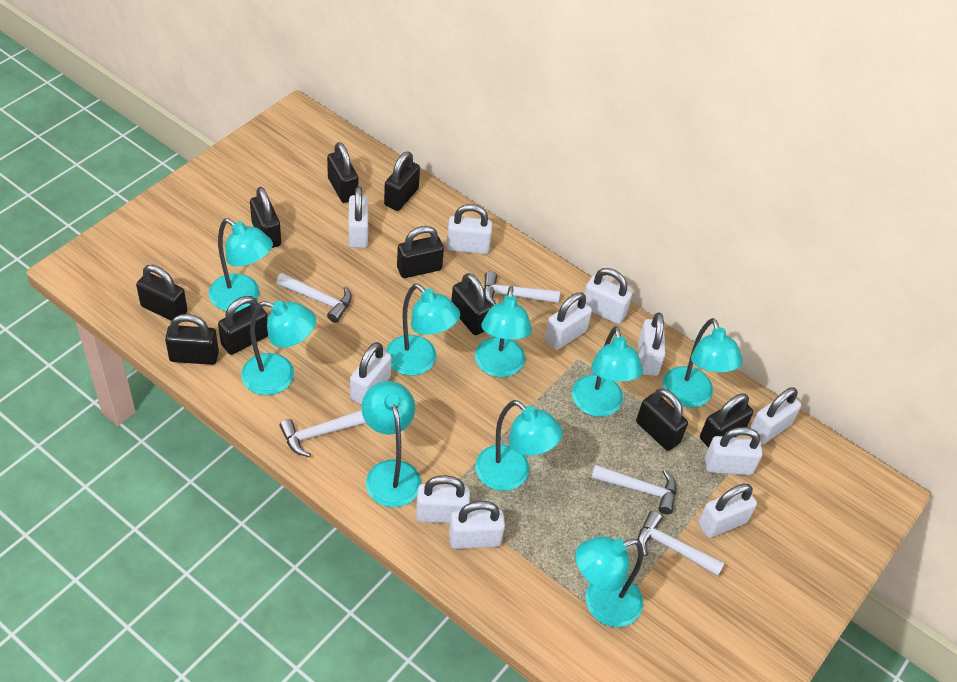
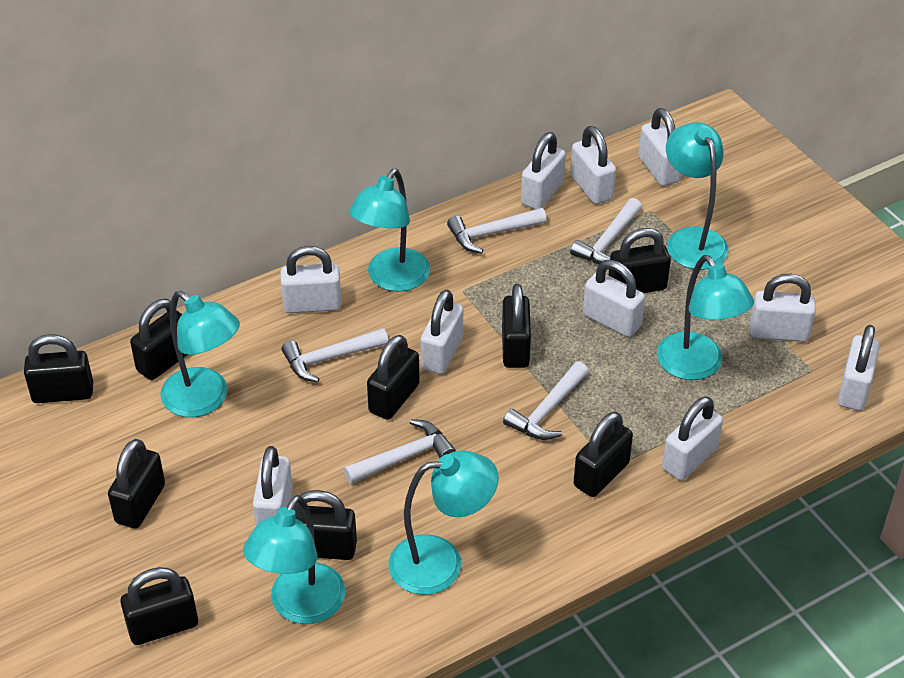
black padlock: [136,265,188,320] [165,314,219,365] [218,296,268,355] [250,187,281,248] [327,142,358,203] [384,151,420,211] [397,226,444,278] [451,273,492,335] [636,388,688,451] [700,393,753,448] = 10 -> [24,334,93,403] [108,439,165,529] [120,567,198,645] [130,299,188,380] [294,490,357,560] [367,335,420,420] [502,284,531,368] [574,412,633,497] [609,228,671,293] = 9
turquoise lamp: [209,218,273,312] [241,301,316,395] [361,381,421,507] [386,284,460,376] [475,286,532,377] [475,400,563,491] [572,326,643,417] [575,537,643,627] [663,318,743,408] = 9 -> [160,291,240,417] [243,495,345,624] [349,169,430,292] [389,450,499,595] [657,255,754,380] [666,122,729,270] = 6
white padlock: [348,186,368,248] [350,342,391,405] [416,475,470,523] [446,204,492,254] [449,501,505,549] [545,292,592,350] [584,268,632,324] [638,312,665,376] [698,484,757,538] [705,427,762,475] [750,387,801,445] = 11 -> [253,446,293,526] [280,246,342,313] [420,290,463,374] [521,132,566,209] [570,126,616,204] [583,260,645,337] [639,108,681,186] [662,397,723,481] [750,274,816,342] [838,325,880,411] = 10

